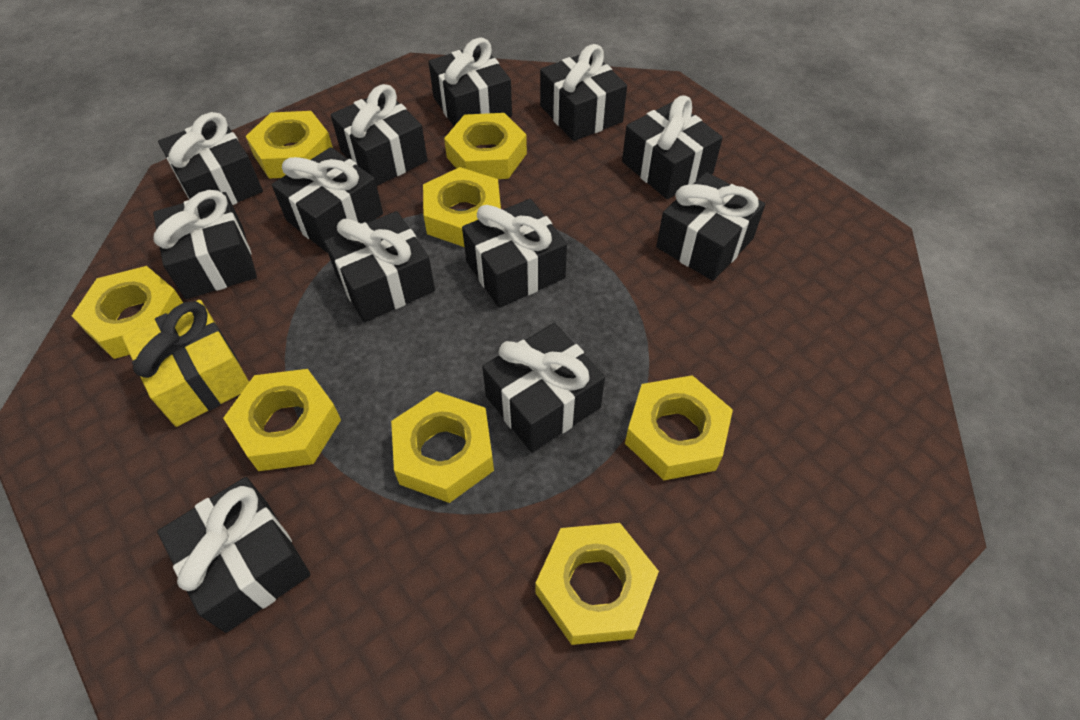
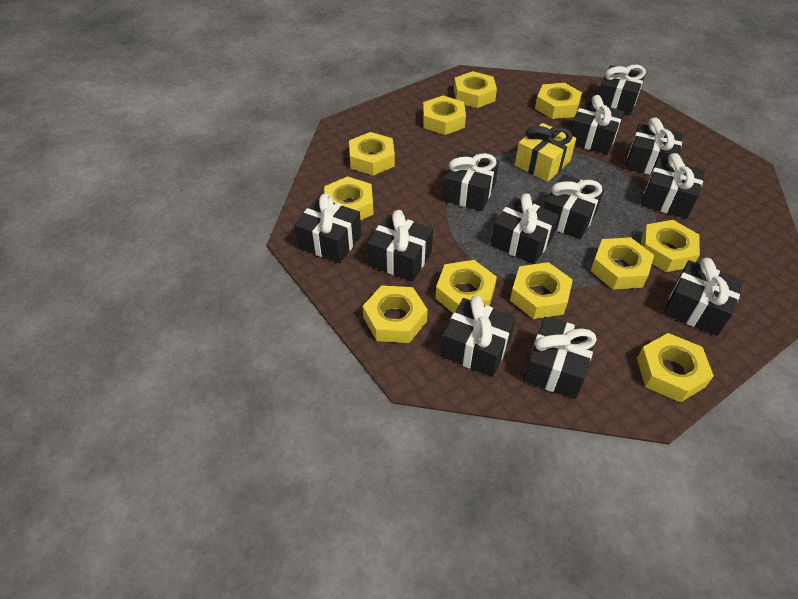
yellow nut: [72,266,183,359] [223,369,341,471] [246,111,333,179] [391,391,494,503] [423,167,501,247] [444,113,527,179] [535,523,659,645] [625,375,733,480] = 8 -> [324,176,373,221] [349,132,395,176] [363,285,428,343] [423,96,466,135] [435,260,497,313] [454,71,497,108] [510,262,573,319] [535,83,582,119] [591,237,654,290] [637,333,714,403] [641,220,700,272] = 11

